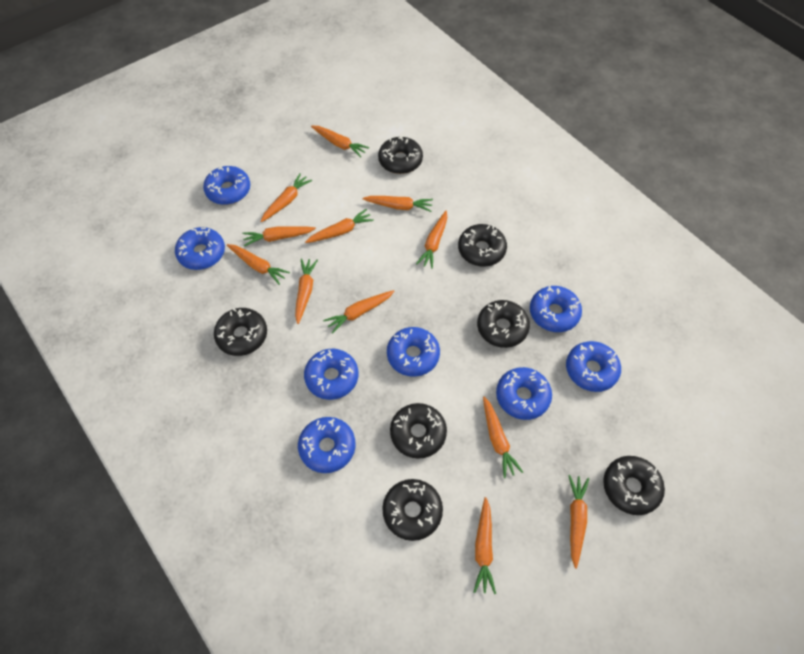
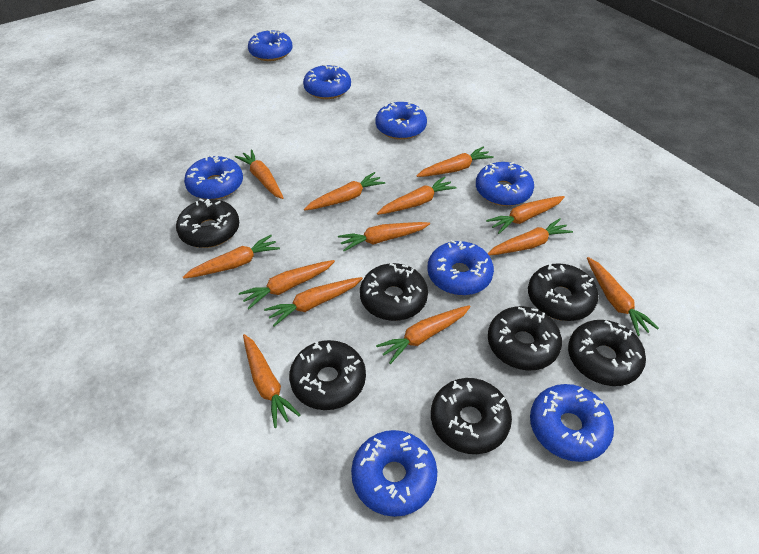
orange carrot: [227,244,290,285] [243,226,316,246] [261,173,312,222] [295,258,318,324] [305,209,374,243] [311,125,369,158] [323,290,394,334] [362,196,433,212] [416,211,448,269] [474,497,496,594] [483,397,523,478] [568,475,589,569] = 12 -> [183,235,280,279] [235,149,284,199] [239,260,335,310] [243,334,300,428] [264,277,363,326] [304,172,385,210] [338,222,430,251] [376,305,471,364] [377,177,457,215] [416,147,494,177] [486,196,565,234] [488,218,573,255] [587,257,659,336] = 13

